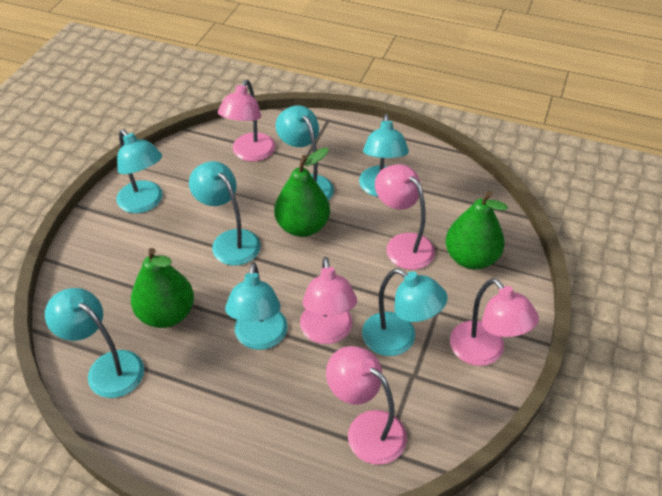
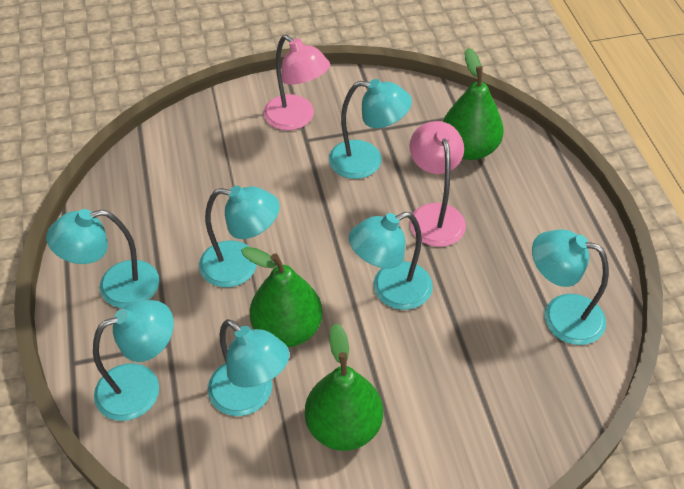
pink lamp: [218,80,275,162] [300,257,357,344] [326,346,407,465] [375,164,435,270] [450,278,539,366] = 5 -> [263,35,330,130] [409,121,466,247] = 2

